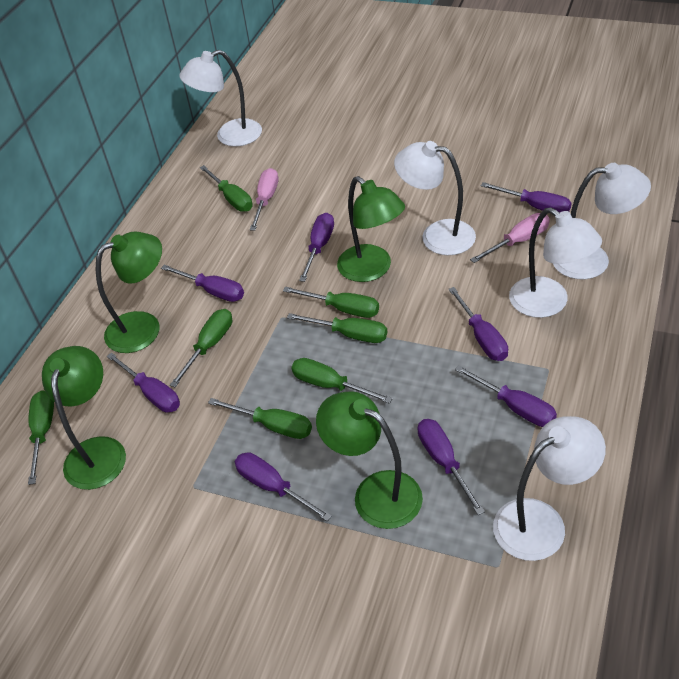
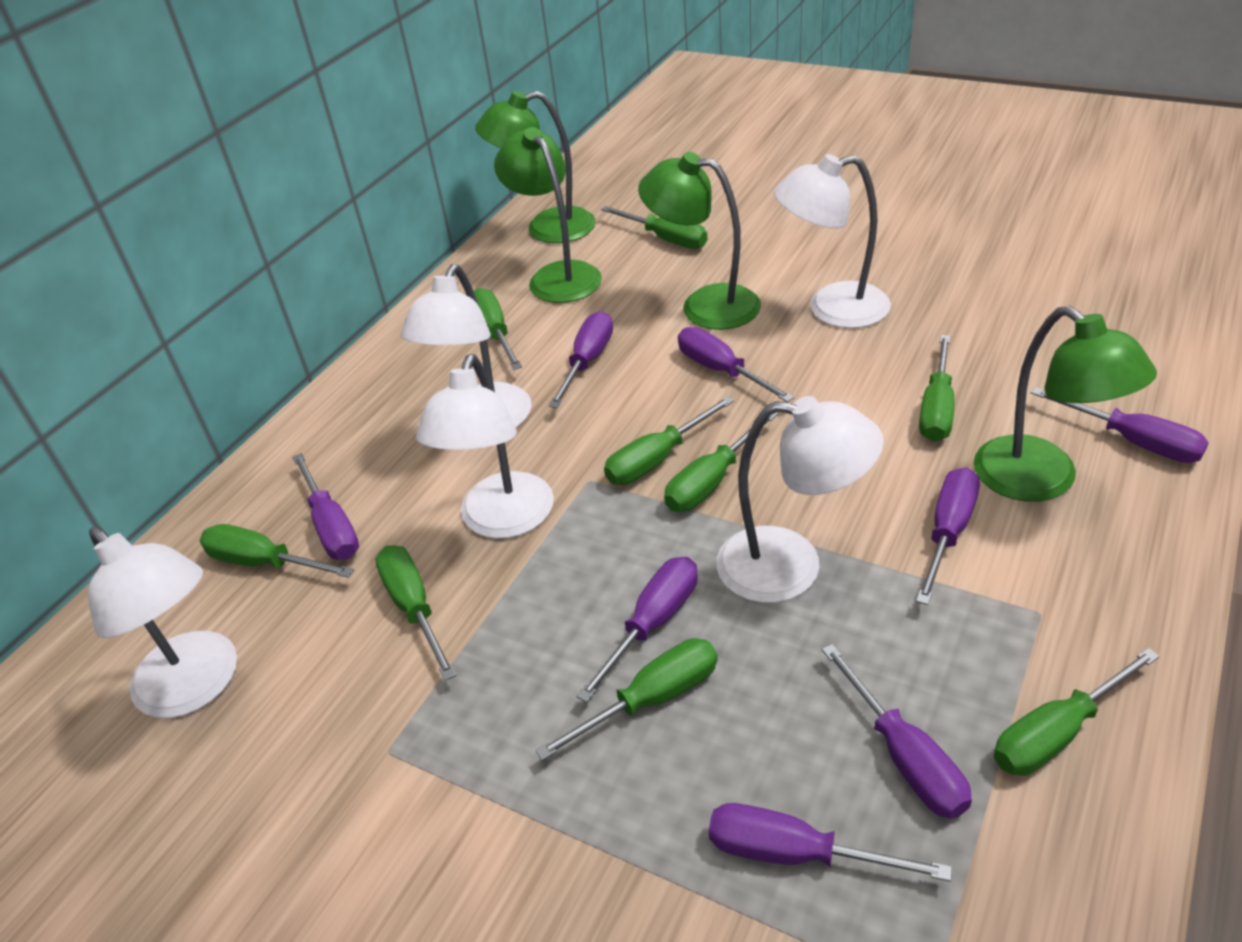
green screwdriver: [28,390,54,485] [170,309,232,387] [200,165,253,212] [208,398,312,439] [283,287,379,318] [287,313,387,343] [291,358,393,404] = 7 -> [200,524,354,578] [375,545,456,681] [474,288,522,370] [535,638,718,761] [601,206,707,249] [604,396,734,485] [664,412,778,512] [919,335,954,442] [994,648,1160,776] = 9
pink screwdriver: [250,168,278,231] [470,213,550,263] = 2 -> none = 0

